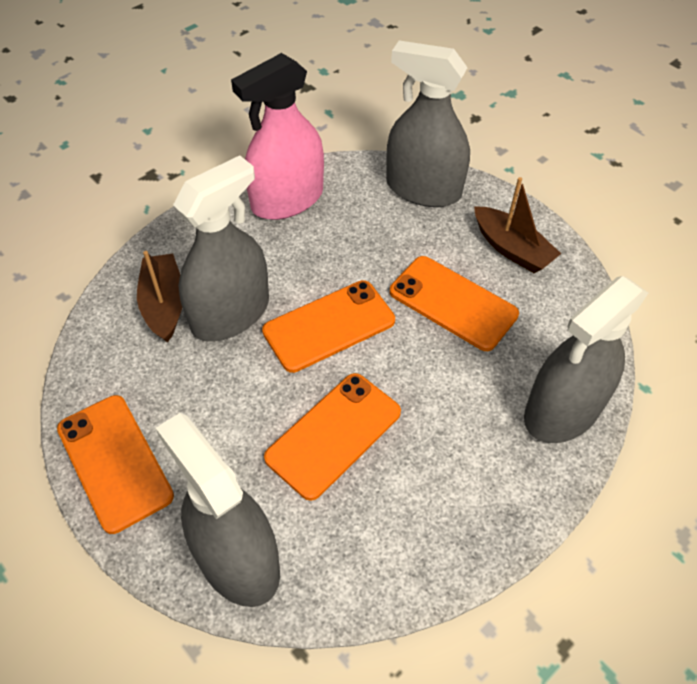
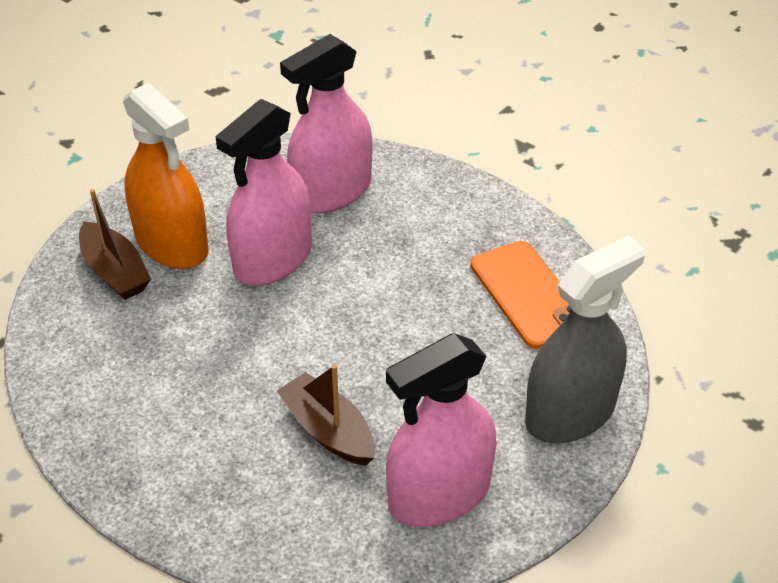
grey spray bottle: [156,413,280,607] [173,156,269,342] [386,40,470,207] [524,276,648,443] = 4 -> [525,236,645,443] = 1
orange phone: [57,395,174,534] [262,280,395,373] [264,373,401,501] [390,256,519,351] = 4 -> [470,241,571,349] = 1
orange spray bottle: none = 0 -> [123,82,209,269] = 1
pink spray bottle: [231,53,324,220] = 1 -> [216,99,312,286] [280,34,372,213] [386,333,497,527] = 3

